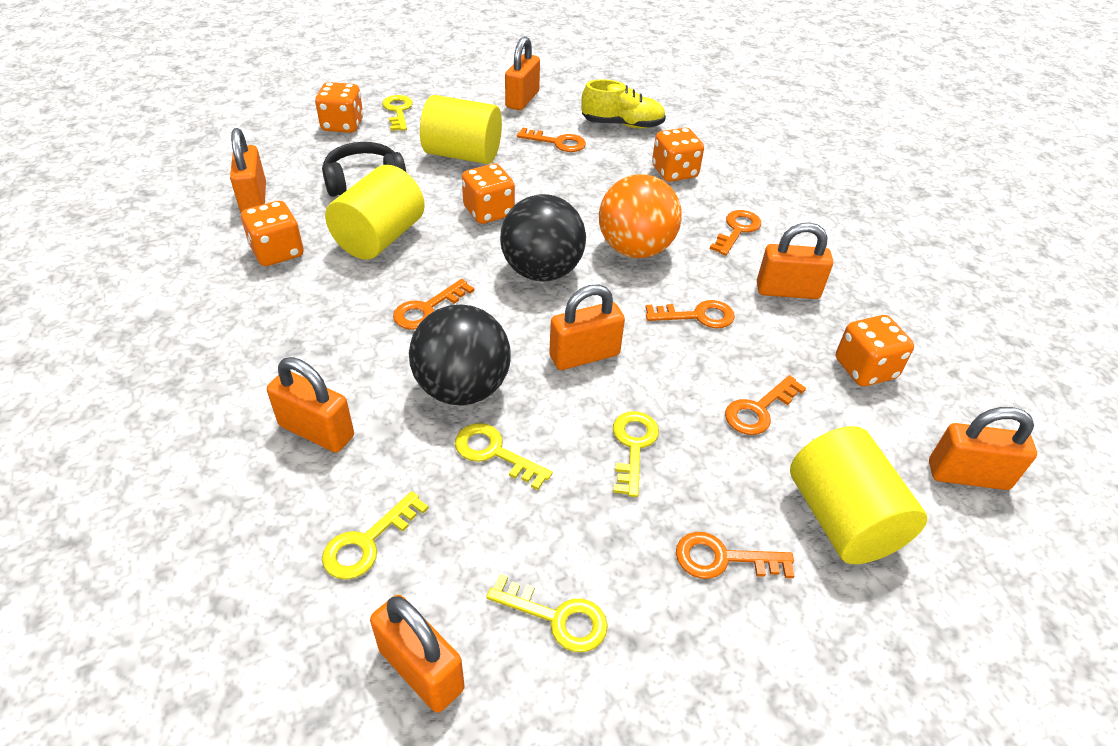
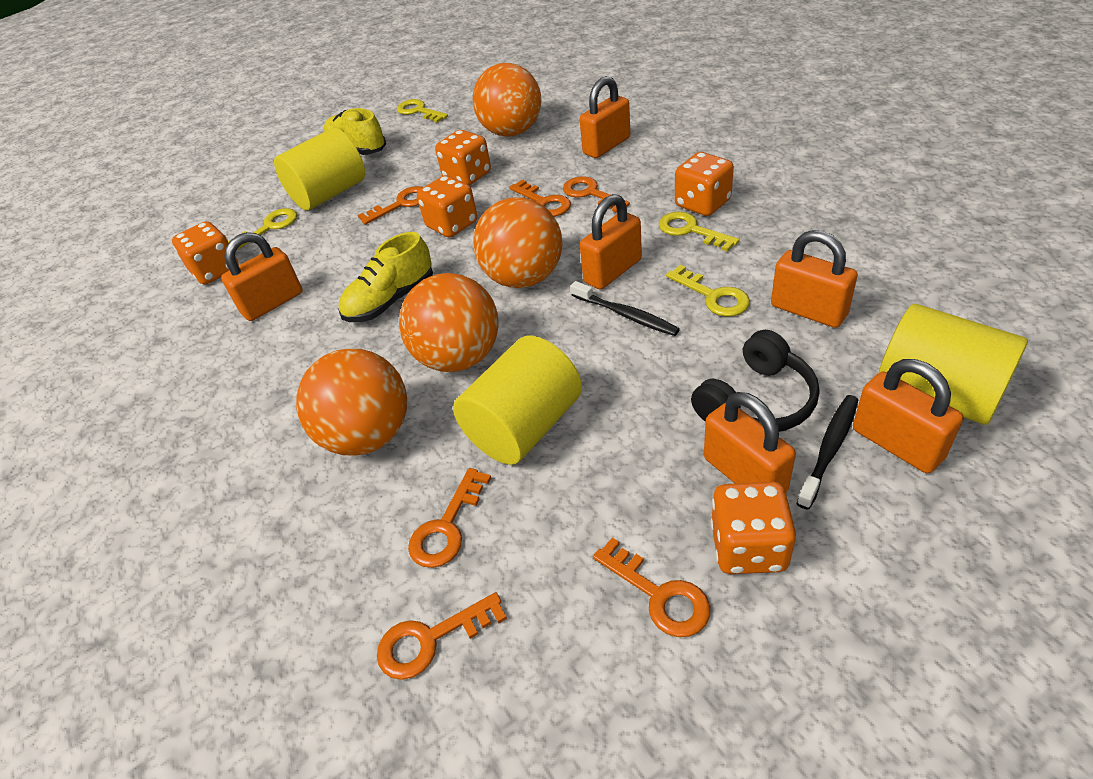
black ball: [409,304,511,406] [500,194,586,281] = 2 -> none = 0
black toothbrush: none = 0 -> [571,281,680,336] [796,395,858,510] = 2
orange ball: [599,174,682,258] = 1 -> [296,348,407,456] [399,273,499,372] [473,63,541,137] [473,197,563,288] = 4
orange padlock: [230,128,266,212] [267,357,354,452] [370,595,465,713] [505,36,540,110] [549,285,625,370] [757,223,833,299] [929,407,1037,490] = 7 -> [221,232,303,321] [580,76,630,158] [580,194,642,290] [704,392,796,492] [771,230,858,328] [853,359,963,473] = 6
yellow key: [322,491,428,580] [382,95,413,131] [455,423,552,490] [486,574,608,652] [613,411,659,497] = 5 -> [228,208,297,251] [397,99,448,123] [659,212,739,252] [666,265,750,317] = 4
yellow shoe: [581,79,666,129] = 1 -> [324,108,386,155] [338,232,433,322] = 2

